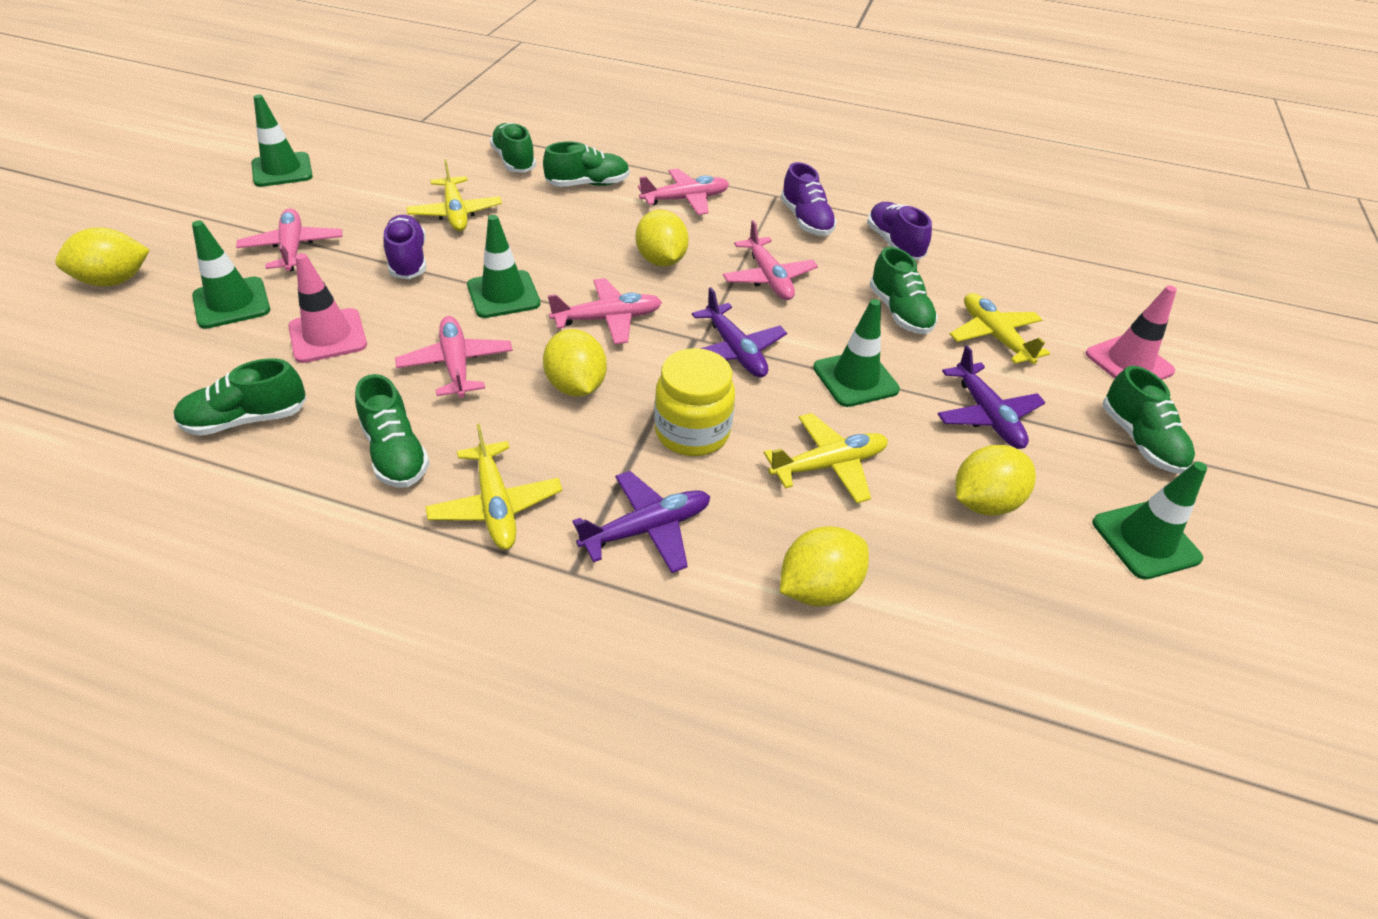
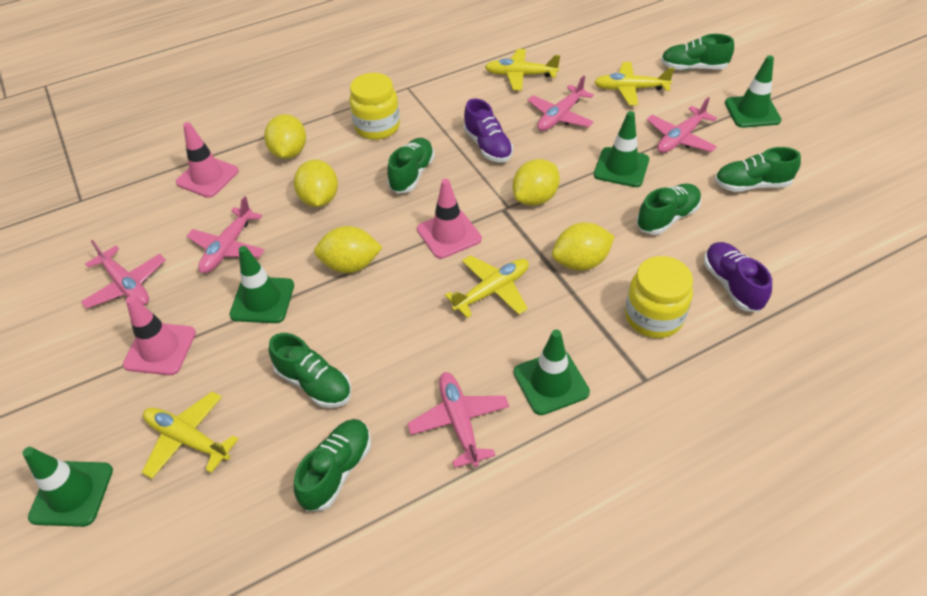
pink traffic cone: [288,253,367,363] [1085,285,1177,380] = 2 -> [123,296,196,375] [176,122,239,198] [417,179,482,259] = 3
purple plane: [573,471,710,573] [692,287,787,378] [937,345,1046,449] = 3 -> none = 0
purple shoe: [383,215,426,279] [781,162,837,236] [867,202,932,260] = 3 -> [464,98,513,162] [704,242,772,312] = 2
yellow jar: [654,348,735,456] = 1 -> [349,73,400,140] [625,256,693,338] = 2

